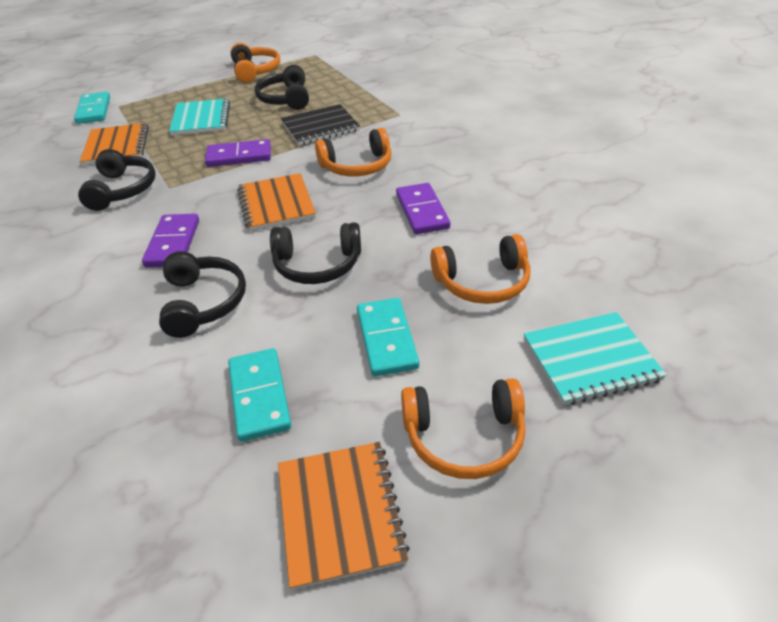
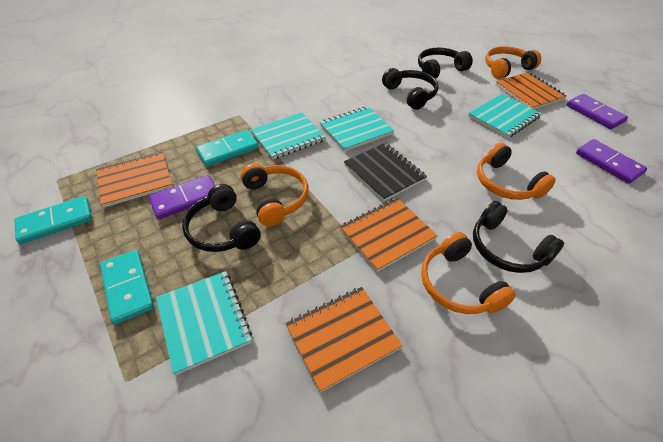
orange notebook: [80,123,149,166] [237,173,316,231] [278,442,410,590] = 3 -> [96,152,173,208] [286,287,402,392] [340,198,438,272] [496,72,566,109] = 4
turquoise notebook: [169,98,230,136] [523,312,667,405] = 2 -> [156,271,252,375] [251,112,326,159] [320,106,395,152] [468,94,542,138] = 4

